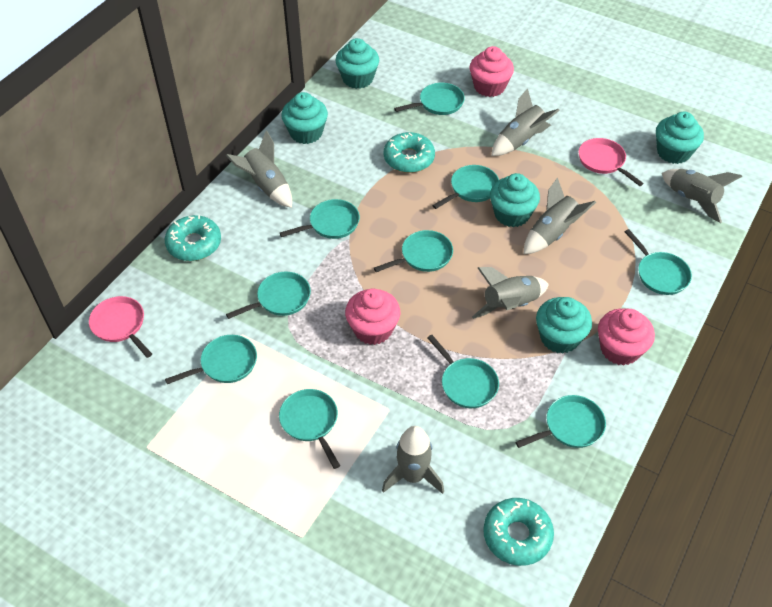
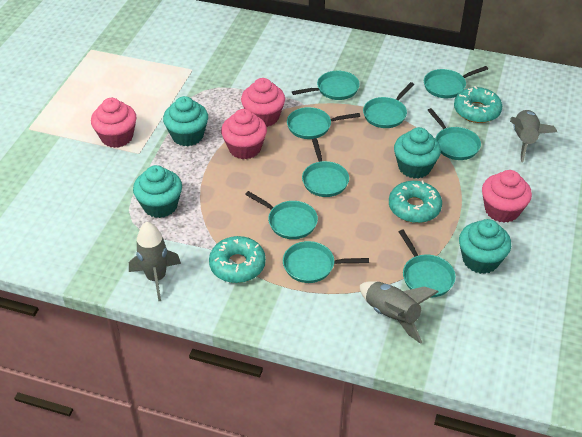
grey rocket: [226,130,292,208] [382,426,444,494] [472,267,549,319] [491,88,560,156] [524,177,596,254] [662,169,742,223] = 6 -> [129,222,181,301] [360,281,438,344] [510,110,557,162] = 3
pink cupcake: [345,289,400,345] [470,46,514,97] [598,308,655,366] = 3 -> [91,98,136,148] [221,109,267,159] [241,78,285,127] [482,170,532,223] = 4
pink pan: [89,296,152,358] [578,138,644,186] = 2 -> none = 0
turquoise cupcake: [281,92,328,144] [335,38,379,89] [490,173,540,227] [536,297,592,354] [656,112,704,164] = 5 -> [133,165,182,218] [163,96,208,146] [394,127,441,179] [459,219,511,274] = 4
turquoise pan: [165,335,257,384] [226,272,311,319] [279,389,340,469] [280,199,360,239] [374,230,453,272] [394,83,465,115] [427,335,499,408] [432,165,499,209] [515,395,606,448] [625,229,692,295] = 10 -> [245,191,318,239] [283,241,369,283] [287,107,360,139] [292,71,360,100] [302,138,349,197] [363,82,414,128] [399,230,456,297] [424,66,488,98] [427,108,481,160] = 9

